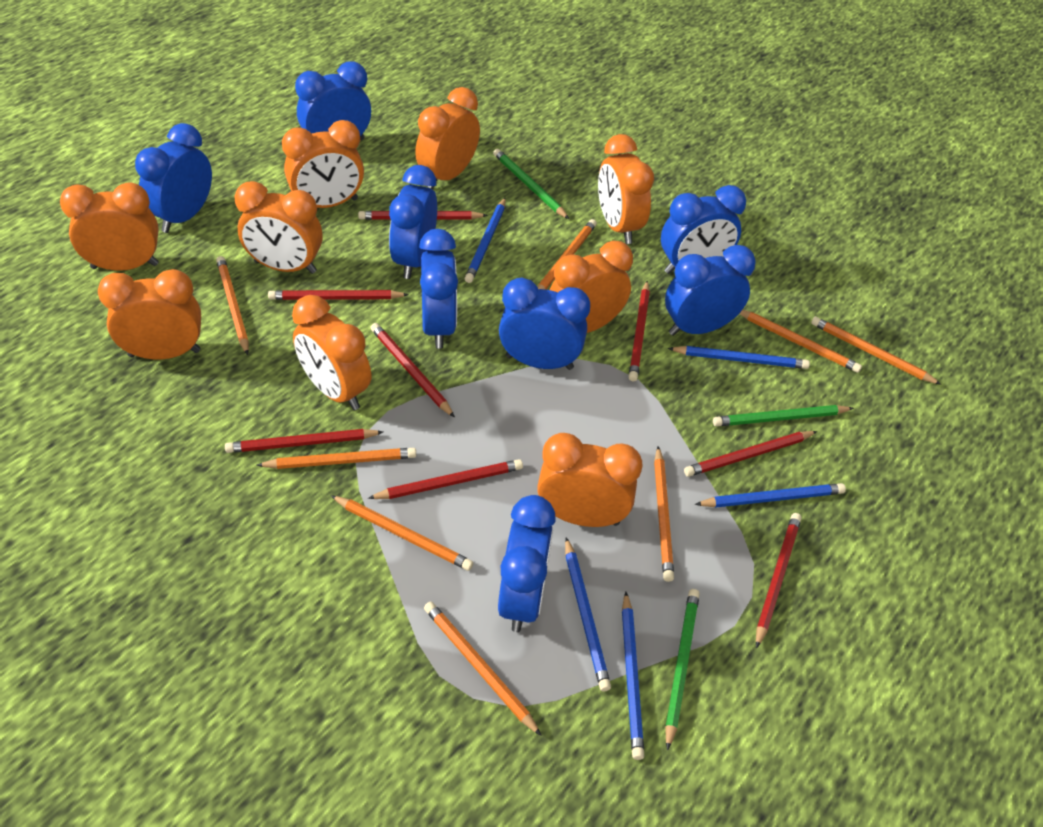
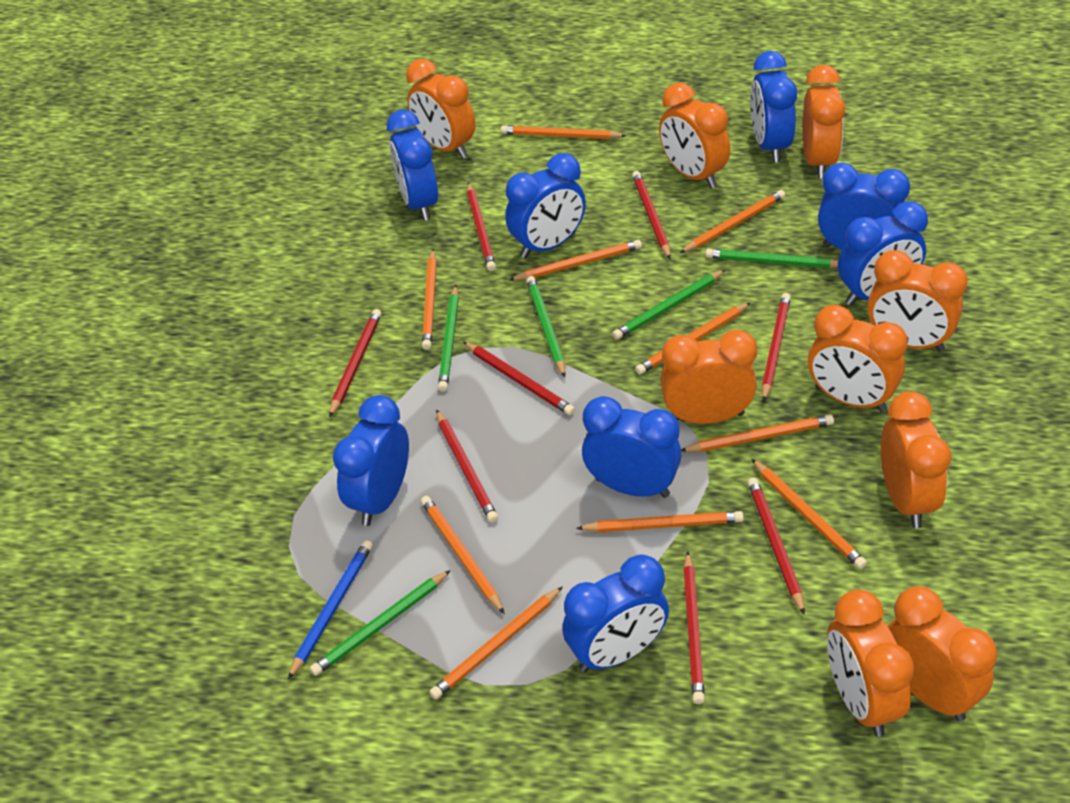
blue pencil: [465,198,506,283] [565,537,611,691] [622,592,644,760] [668,346,810,369] [695,483,846,508] = 5 -> [288,540,373,680] = 1
green pencil: [493,149,569,219] [665,589,700,751] [713,405,854,427] = 3 -> [310,570,451,676] [438,285,459,392] [526,276,566,378] [612,270,725,340] [705,249,838,268] = 5
orange pencil: [216,256,249,355] [256,448,416,469] [331,495,473,571] [424,602,542,736] [538,219,597,290] [654,446,674,582] [739,310,862,373] [811,317,942,385] = 8 -> [421,496,505,614] [422,249,437,350] [430,586,563,699] [500,126,627,139] [509,240,642,281] [576,511,744,532] [635,302,751,375] [680,190,785,253] [681,415,834,452] [752,459,867,569] = 10

